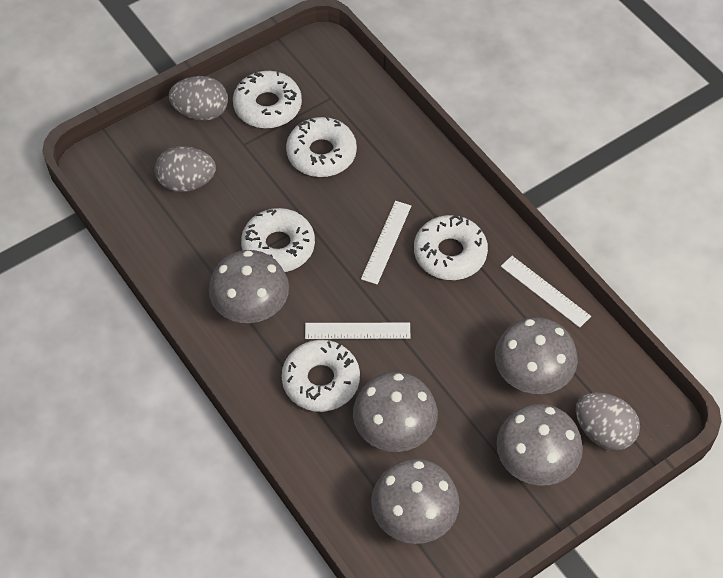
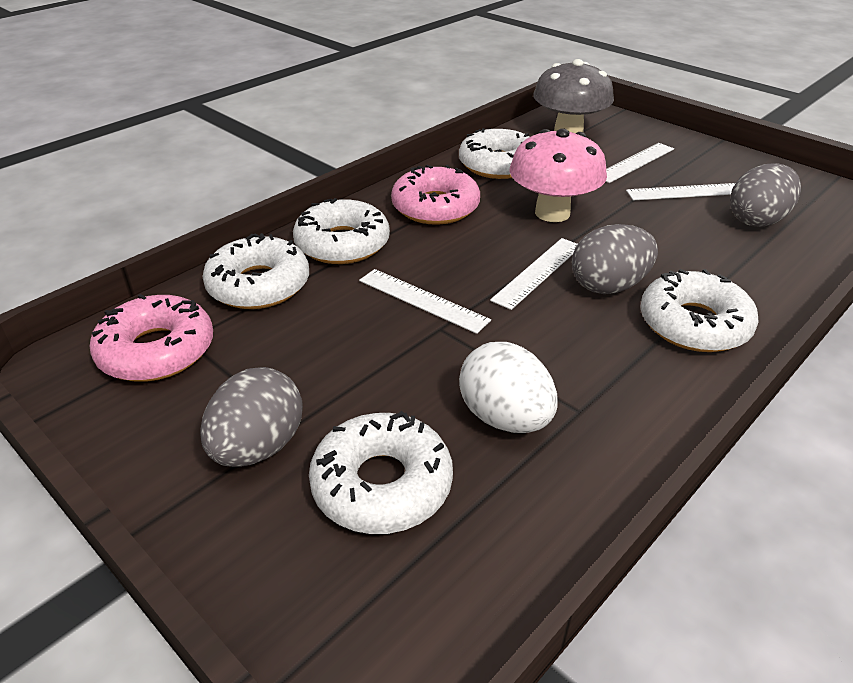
grey mushroom: [209,250,289,323] [353,372,438,452] [371,459,459,544] [495,317,578,394] [496,404,583,486] = 5 -> [533,59,614,133] = 1
pink donut: none = 0 -> [89,294,213,382] [391,165,480,225] = 2
pink mushroom: none = 0 -> [509,128,607,222] = 1
white egg: none = 0 -> [459,342,558,433] = 1
white ruler: [305,323,411,339] [361,201,411,284] [501,256,591,328] = 3 -> [359,269,491,334] [490,238,577,310] [606,143,674,183] [626,183,736,201] = 4

